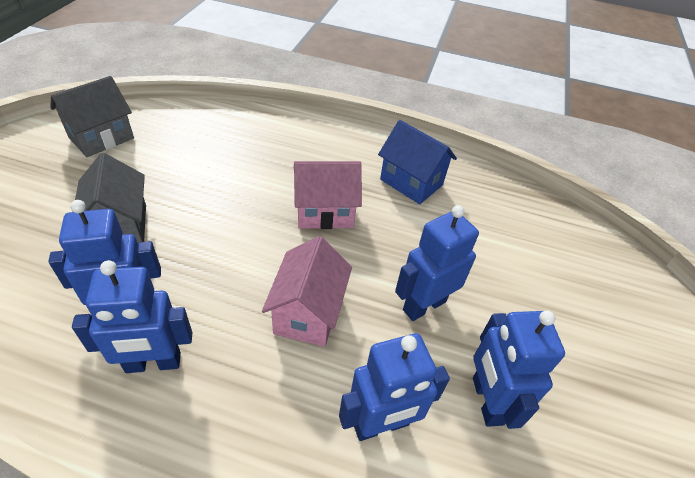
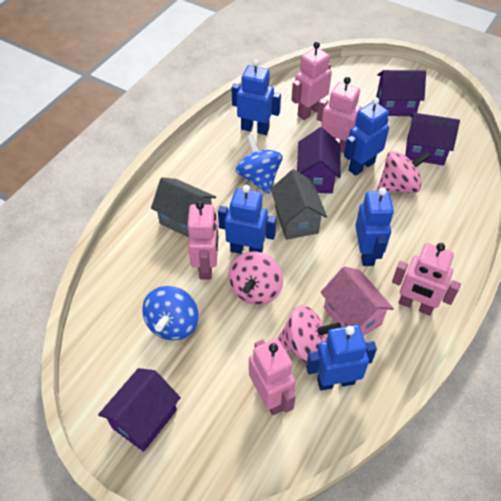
blue house: [378,120,457,204] = 1 -> none = 0
blue spinning top: none = 0 -> [142,286,199,340] [236,134,282,194] = 2
pink house: [262,236,352,347] [294,161,362,229] = 2 -> [321,266,394,336] = 1
pink robot: none = 0 -> [188,201,218,280] [249,338,296,415] [291,42,332,120] [317,77,362,153] [392,243,461,316] = 5
pink spinning top: none = 0 -> [228,251,283,305] [277,305,341,363] [377,151,431,193] = 3
purple house: none = 0 -> [98,368,181,452] [297,127,341,194] [376,70,426,116] [405,113,460,165] = 4

